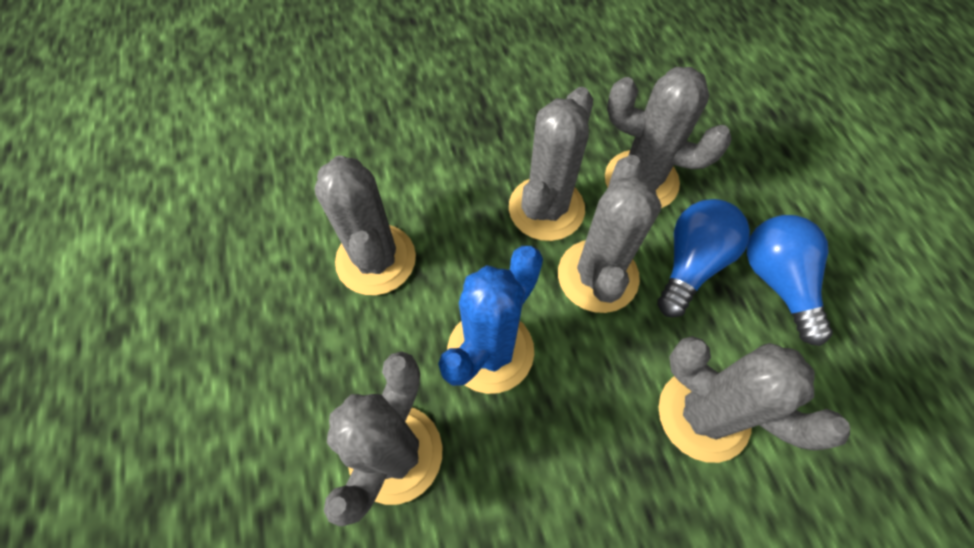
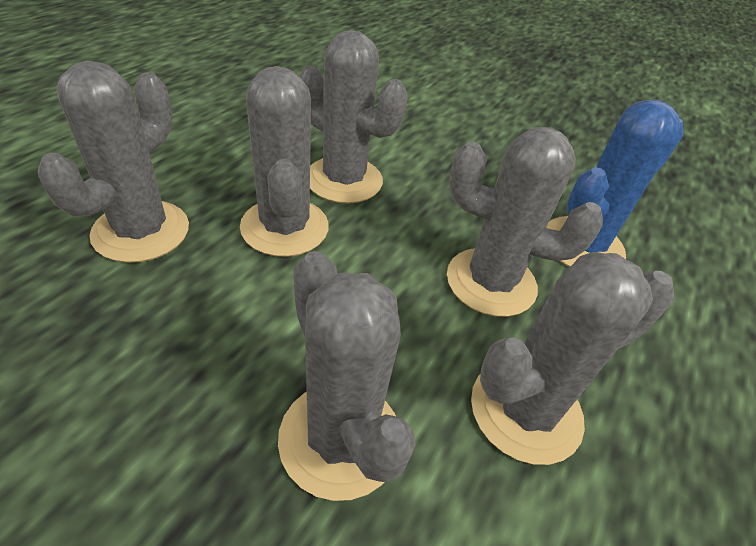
blue light bulb: [657,199,750,318] [747,215,833,346] = 2 -> none = 0

